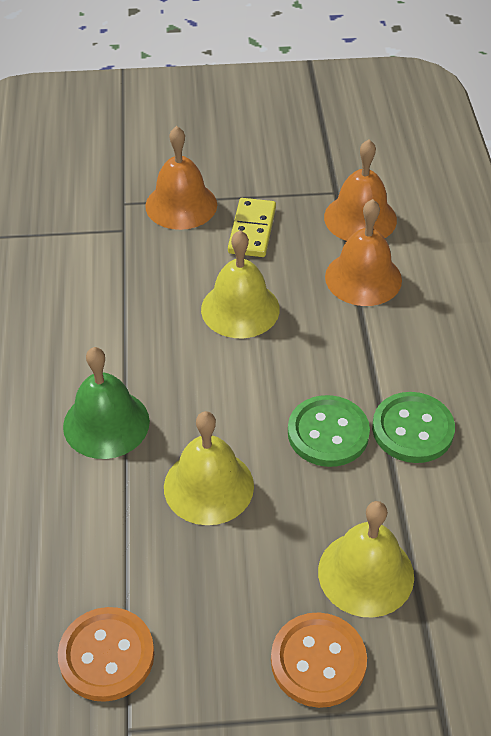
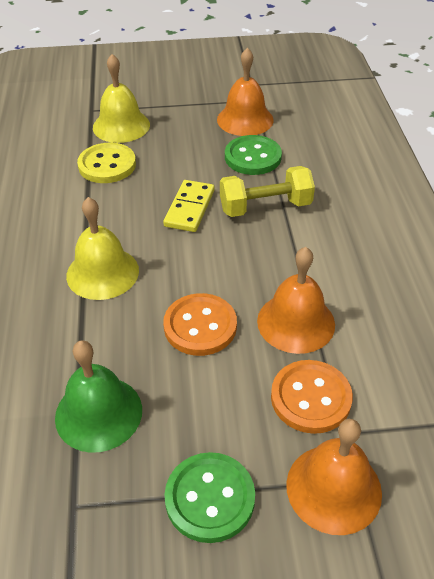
yellow bell: [164,411,254,525] [201,230,280,338] [318,501,414,617] = 3 -> [66,197,139,300] [93,54,150,143] = 2
yellow button: none = 0 -> [77,143,136,183] = 1
yellow dumbbell: none = 0 -> [220,166,315,217] = 1

